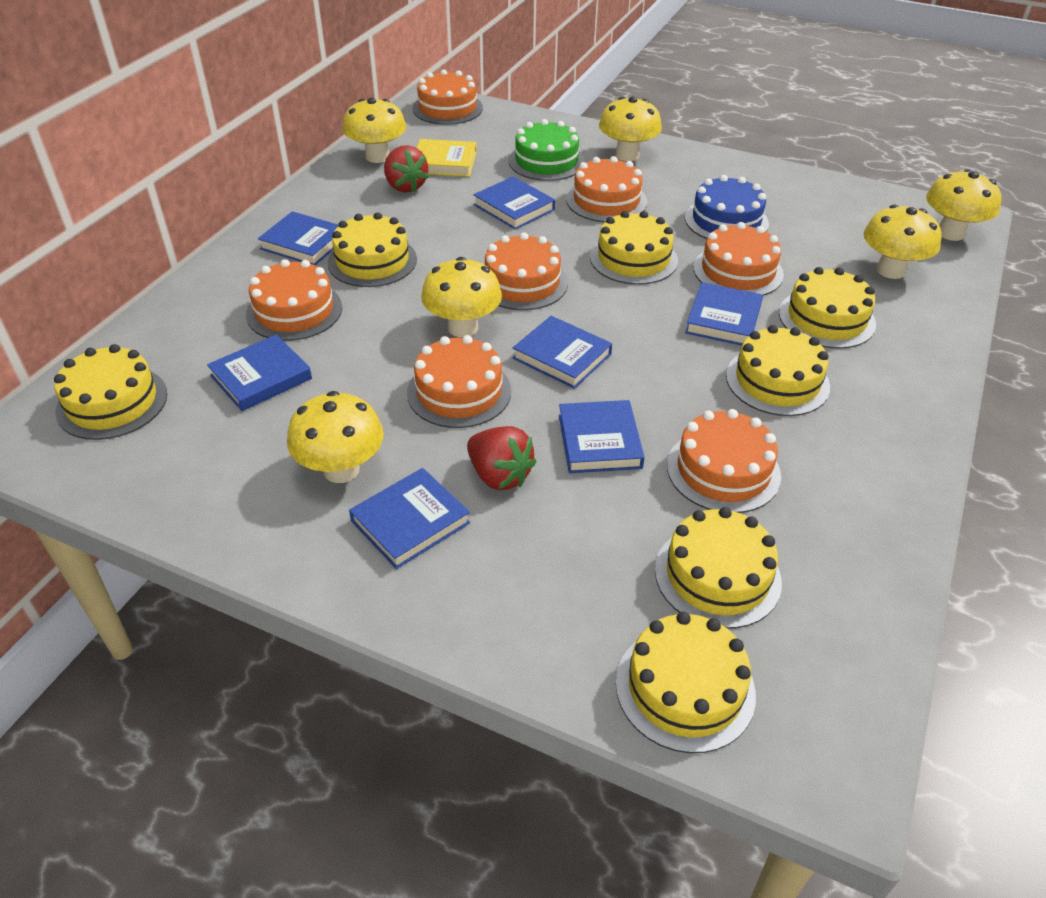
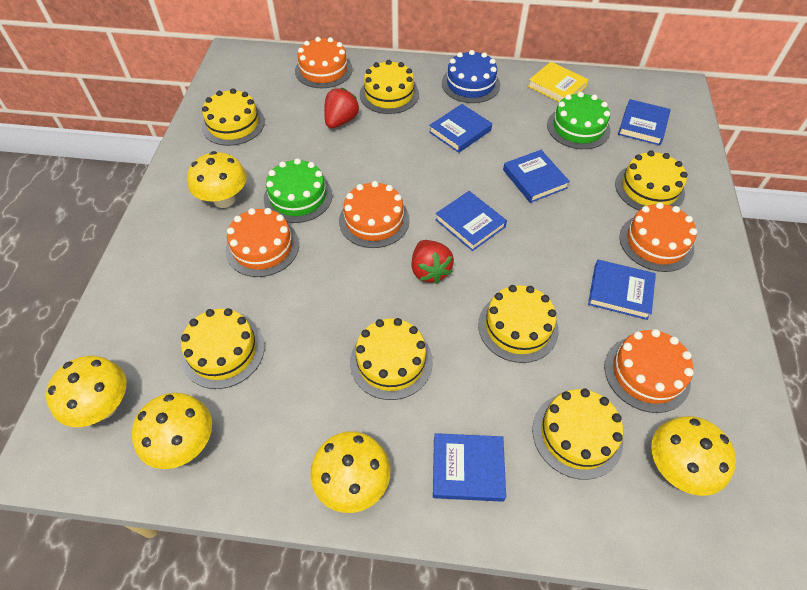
blue book: [207,334,312,411] [258,211,338,265] [349,468,470,569] [473,176,555,229] [513,316,612,389] [559,400,645,473] [685,282,763,345] = 7 -> [429,104,492,153] [433,433,506,502] [435,191,507,251] [503,150,570,203] [588,260,656,320] [618,99,670,145] = 6
green cake: [508,119,585,181] = 1 -> [264,158,332,223] [547,92,610,149] = 2
orange cake: [246,259,342,341] [407,335,511,428] [412,69,483,125] [485,233,568,310] [566,156,647,222] [667,409,781,513] [693,222,784,296] = 7 -> [226,208,299,277] [295,37,353,88] [339,181,410,248] [604,329,694,413] [619,202,697,272] = 5
yellow mushroom: [287,391,384,483] [343,98,406,163] [421,257,502,337] [599,97,662,161] [864,205,942,279] [926,169,1002,241] = 6 -> [46,356,126,427] [132,393,212,469] [187,151,247,208] [310,432,390,513] [651,416,736,496] = 5

